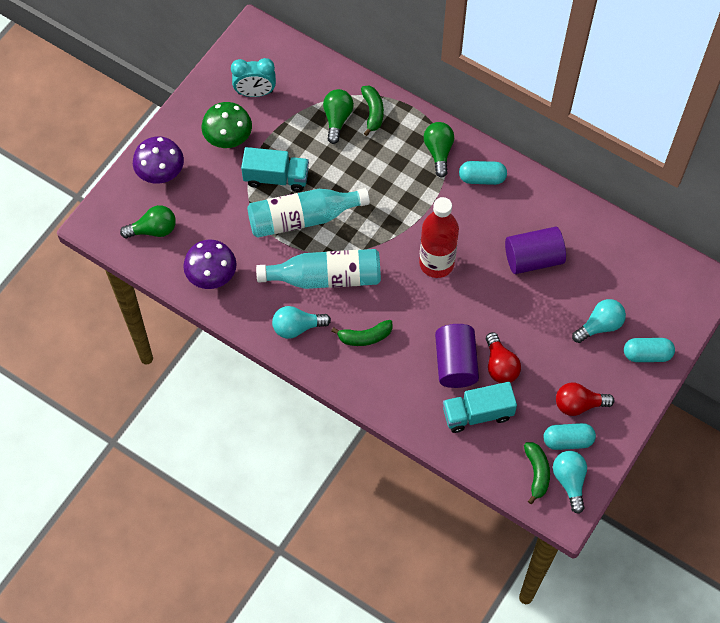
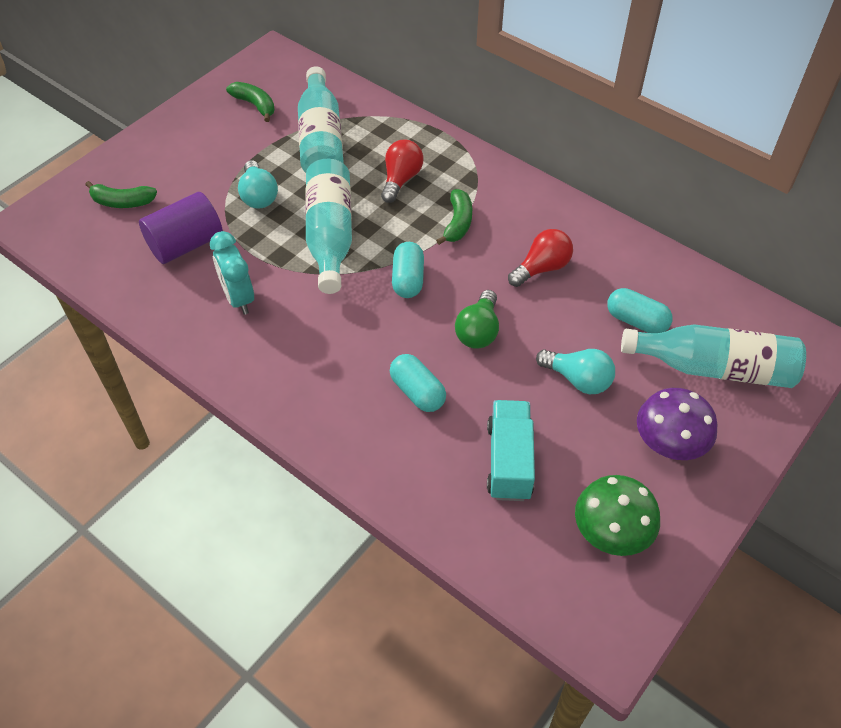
green light bulb: [120,205,176,238] [323,89,354,144] [424,122,454,178] = 3 -> [455,290,499,349] = 1
purple cylinder: [435,324,479,388] [505,226,566,274] = 2 -> [139,192,223,264] = 1
purple mushroom: [133,136,184,184] [183,240,236,289] = 2 -> [637,388,718,460] = 1
red bottle: [419,197,459,278] = 1 -> none = 0
turquoise bottle: [247,188,370,238] [256,249,381,289] = 2 -> [298,66,344,173] [305,159,352,294] [621,324,806,388] = 3
turquoise light bulb: [272,306,331,339] [553,451,587,514] [572,299,626,343] = 3 -> [238,160,278,209] [536,349,615,394] = 2
turquoise truck: [241,147,309,192] [443,382,517,433] = 2 -> [487,400,535,501] = 1

